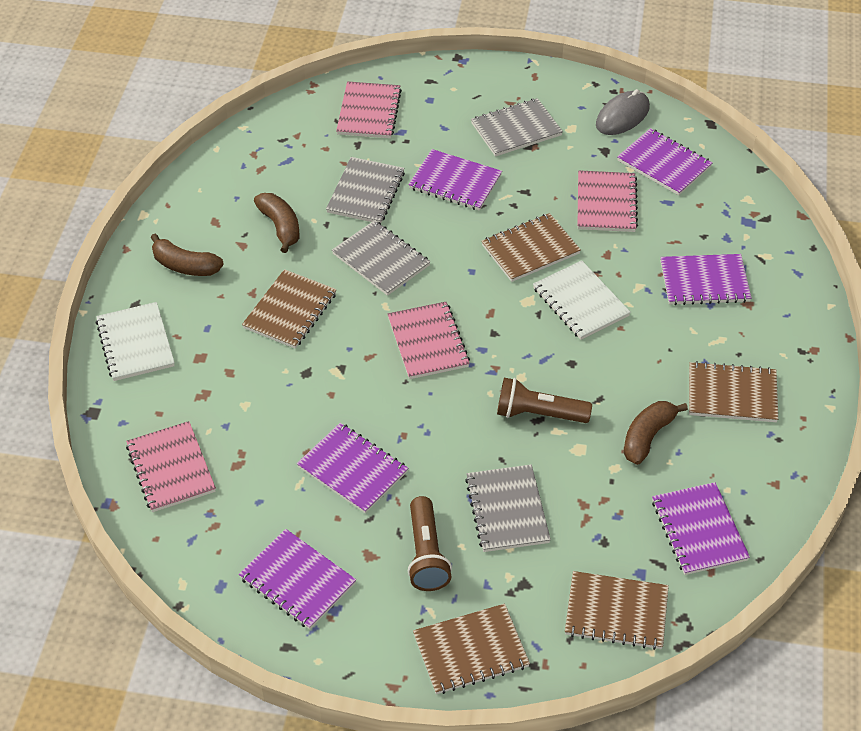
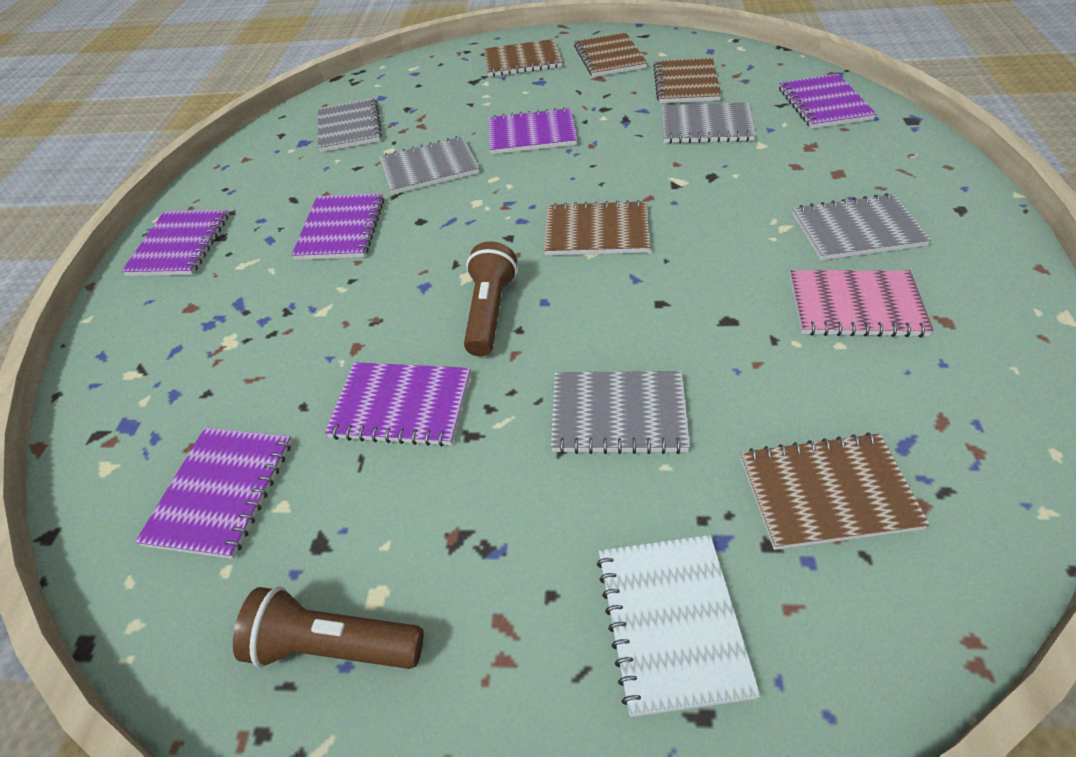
brown banana: [151,233,224,276] [254,193,300,253] [624,401,688,465] = 3 -> none = 0
grey mouse: [596,89,650,135] = 1 -> none = 0
grey notebook: [326,157,405,223] [332,220,430,296] [465,464,551,552] [471,98,563,157] = 4 -> [318,98,382,152] [380,136,479,195] [551,371,690,454] [662,102,756,144] [792,193,931,260] = 5
pink notebook: [126,421,216,512] [336,81,402,138] [388,302,470,379] [577,170,638,232] = 4 -> [790,270,934,337] = 1
white notebook: [96,302,175,381] [533,260,631,340] = 2 -> [597,535,761,717] = 1

